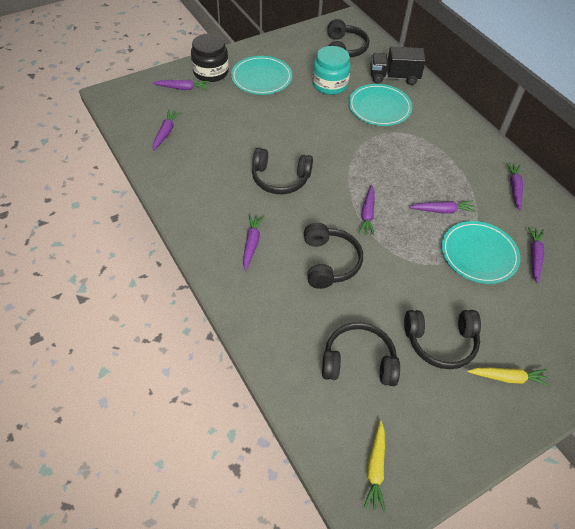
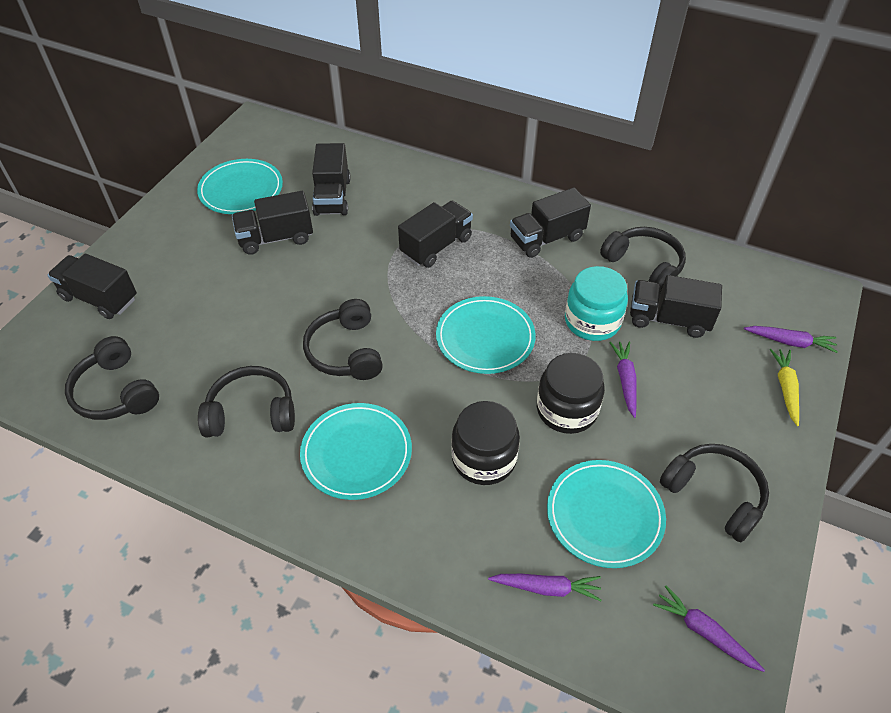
black jar: [191,34,229,82] = 1 -> [451,401,520,485] [537,353,605,434] = 2
black truck: [370,47,426,85] = 1 -> [47,254,137,319] [232,191,313,255] [312,143,351,216] [398,201,473,268] [510,188,591,258] [630,275,722,338] = 6
purple carrot: [152,80,209,90] [153,110,181,151] [243,214,264,271] [359,185,375,236] [409,200,476,213] [506,163,523,210] [528,227,544,283] = 7 -> [488,574,602,601] [610,342,637,418] [653,586,765,672] [744,326,838,353] = 4
turquoise plate: [231,56,292,95] [349,84,412,126] [441,221,520,284] = 3 -> [197,159,283,214] [300,403,412,500] [436,296,536,374] [547,460,666,568] = 4
yellow carrot: [364,420,385,512] [467,368,550,386] = 2 -> [770,349,799,426] = 1

